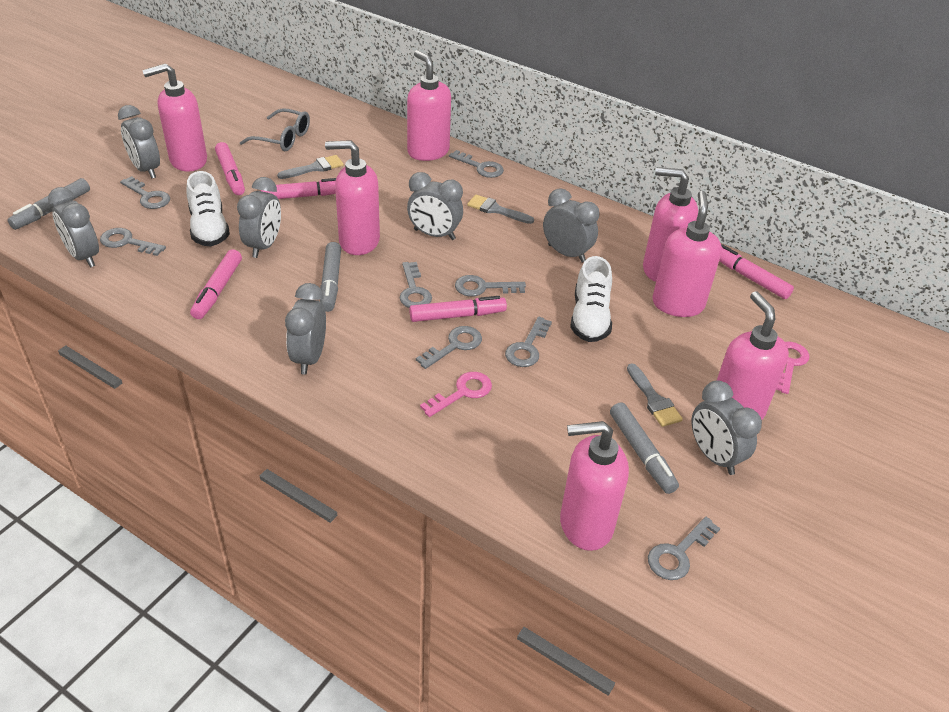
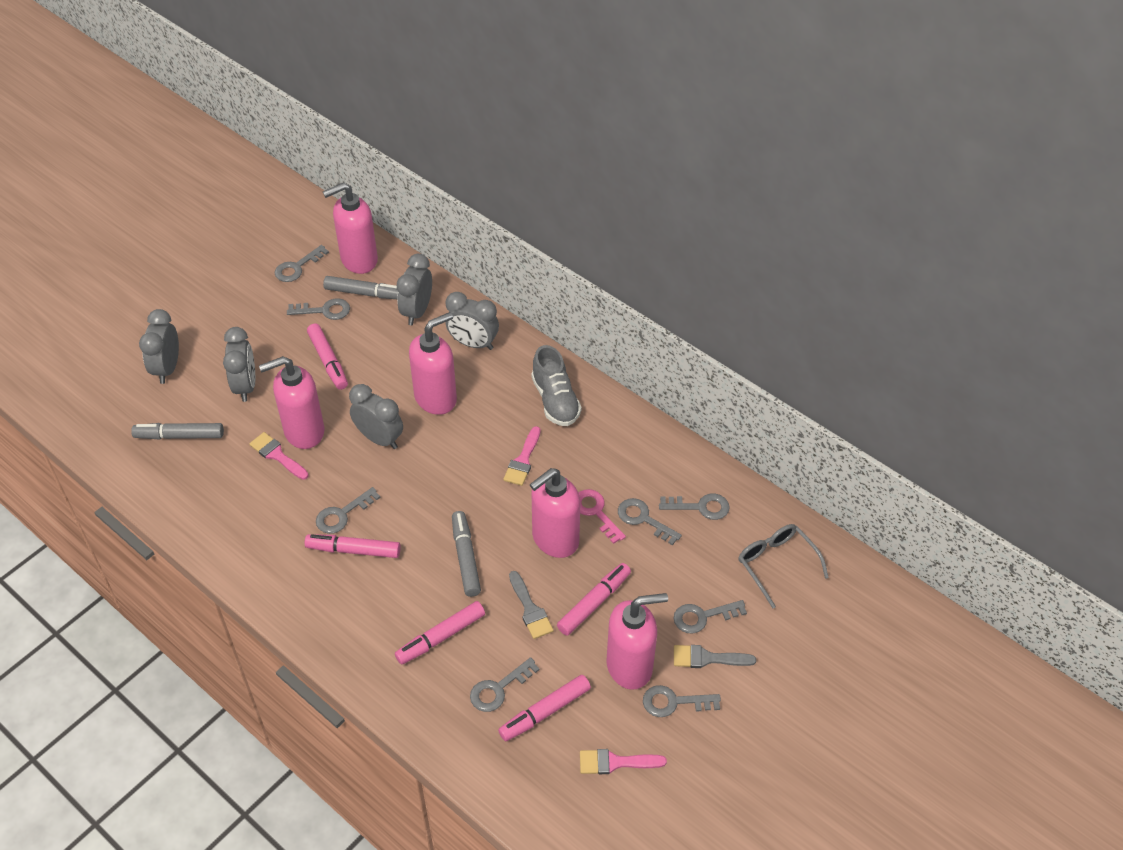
grey brush: [277,155,344,179] [467,195,534,224] [627,363,683,427] = 3 -> [509,571,554,639] [674,645,756,668] = 2
grey clock: [48,187,99,268] [118,105,160,178] [237,177,281,258] [285,283,326,375] [407,172,463,240] [543,188,600,263] [692,380,762,475] = 7 -> [139,309,179,384] [223,327,255,402] [349,384,403,449] [397,254,432,325] [446,292,499,350] = 5
grey shoe: none = 0 -> [531,345,581,426] = 1
pink brush: none = 0 -> [249,432,309,480] [503,426,541,486] [580,749,667,774] = 3
pink key: [420,372,492,417] [776,341,810,394] = 2 -> [579,489,626,544] = 1
pink soap dispenser: [142,63,207,172] [325,140,380,255] [407,50,451,161] [560,421,629,551] [643,167,698,282] [652,191,722,317] [717,291,789,420] = 7 -> [259,356,324,449] [323,182,378,274] [409,312,457,415] [530,468,580,558] [607,593,668,690] = 5
white shoe: [187,171,230,247] [570,256,612,342] = 2 -> none = 0

